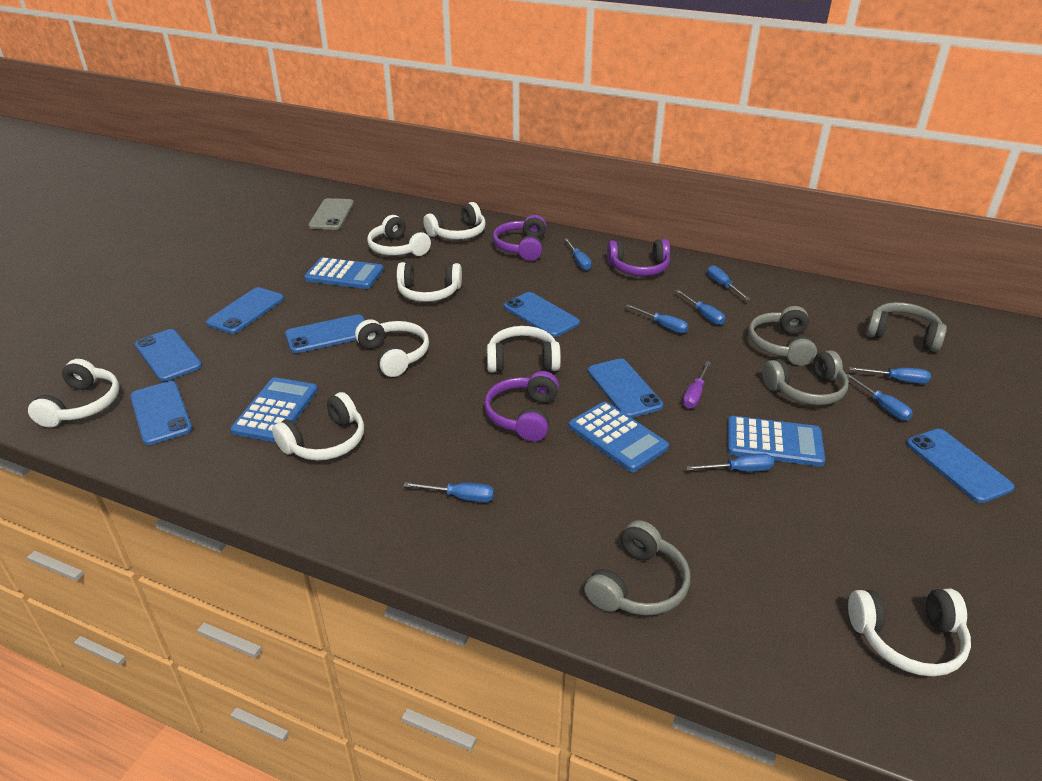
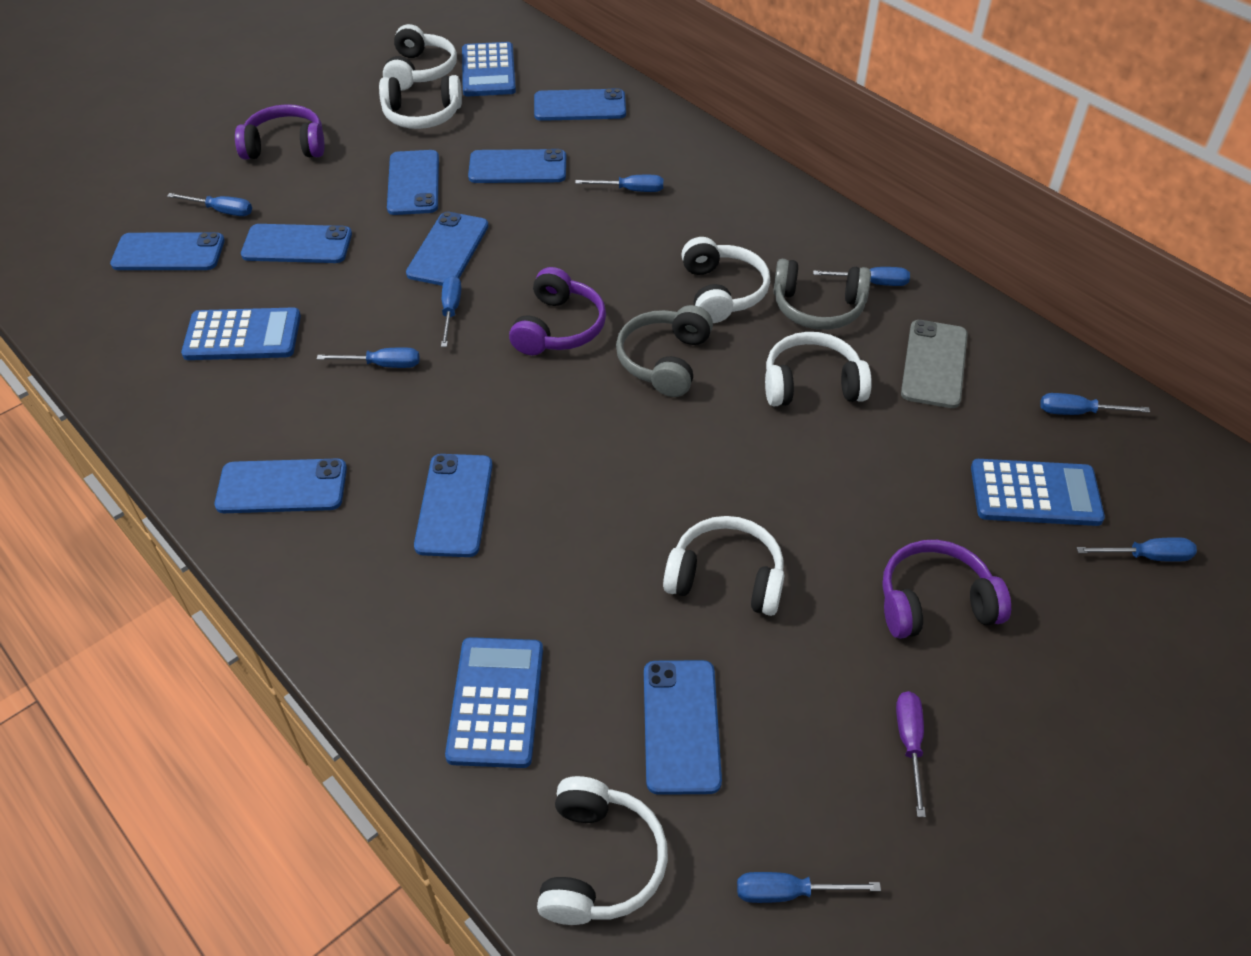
blue phone: [130,381,192,445] [135,329,202,381] [206,287,284,334] [285,314,365,353] [504,292,580,337] [588,359,663,418] [906,429,1014,503] = 7 -> [110,232,225,270] [215,459,347,513] [241,224,352,263] [387,150,439,215] [406,212,489,286] [414,454,493,557] [468,149,566,183] [534,88,626,121] [644,660,722,795] = 9
grey headphones: [584,520,690,615] [748,306,817,366] [762,350,849,405] [866,302,947,352] = 4 -> [616,305,713,397] [773,259,871,330] = 2
white headphones: [28,359,120,428] [272,392,364,460] [355,319,429,377] [367,215,431,256] [397,262,462,302] [423,202,486,240] [487,326,561,372] [848,589,971,676] = 8 -> [379,75,462,129] [383,24,457,91] [537,776,668,925] [663,516,784,616] [681,237,770,323] [765,332,872,406] = 6

